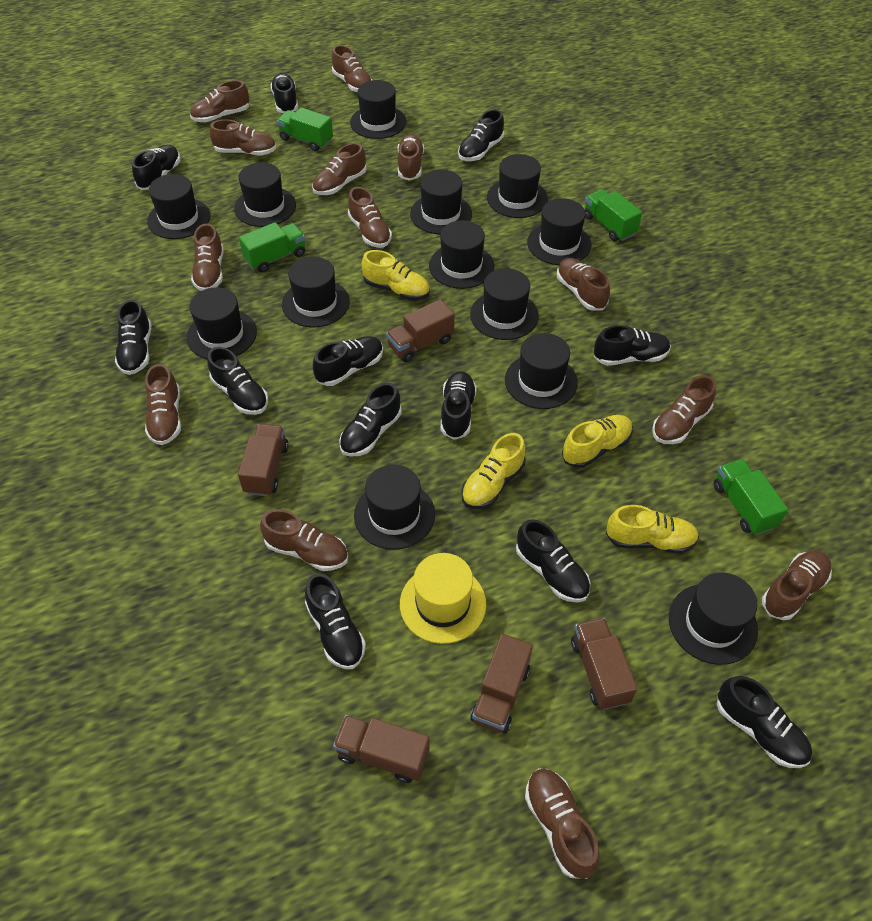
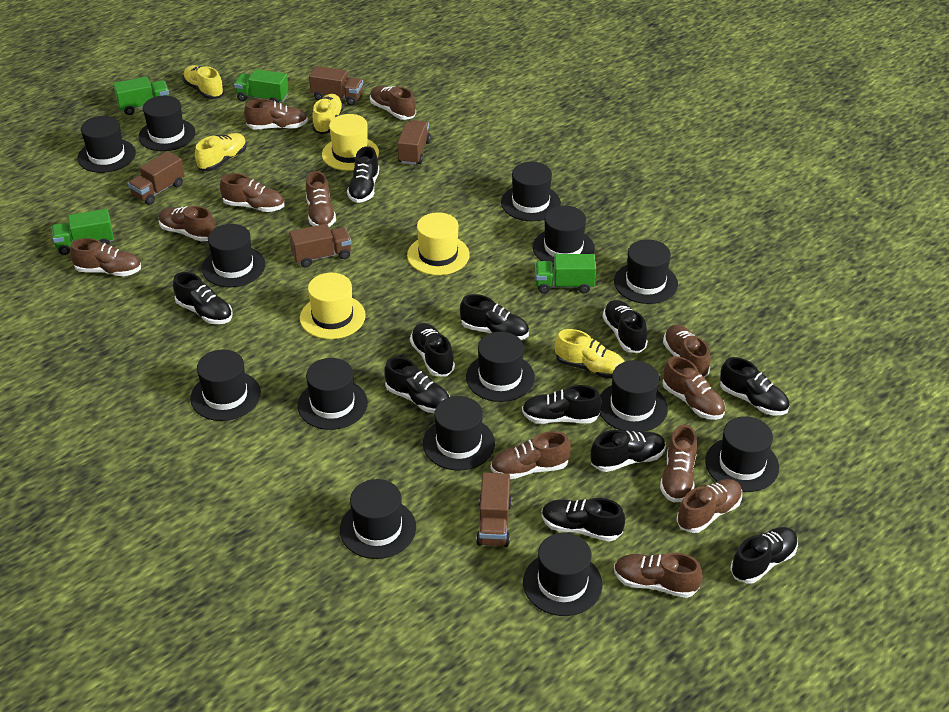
black hat: [147,174,210,239] [186,287,257,359] [234,162,296,227] [282,257,350,328] [350,80,406,139] [354,465,435,550] [410,169,472,234] [429,220,494,289] [470,268,539,340] [487,154,548,218] [505,333,578,409] [527,198,591,265] [669,572,758,665] = 13 -> [77,116,136,173] [138,95,195,151] [190,349,261,421] [202,224,265,287] [297,358,368,430] [340,479,416,559] [423,396,495,470] [466,332,535,402] [501,162,561,221] [523,533,603,616] [533,205,595,267] [600,360,668,433] [614,239,678,304] [705,416,779,492] = 14
black shoe: [115,299,152,375] [132,145,181,190] [207,347,268,415] [270,73,298,113] [305,573,366,669] [313,336,383,386] [339,383,402,457] [441,371,477,440] [458,109,504,161] [516,519,590,602] [594,325,671,366] [717,676,812,768] = 12 -> [173,272,233,324] [347,146,379,203] [384,357,450,413] [410,323,455,377] [460,294,529,340] [522,385,602,424] [542,498,625,542] [591,430,666,472] [603,300,648,353] [720,357,790,416] [730,527,798,584] = 11
brown shoe: [145,364,181,445] [190,80,249,122] [191,224,224,291] [210,119,276,156] [260,509,348,571] [312,143,367,195] [332,45,372,92] [348,187,392,248] [398,134,424,181] [525,769,600,879] [557,258,610,311] [652,375,716,444] [762,550,832,620] = 13 -> [70,238,141,276] [159,206,216,242] [220,173,284,212] [244,99,308,129] [306,171,336,227] [370,86,416,120] [491,431,571,479] [614,553,703,598] [660,425,697,503] [662,356,725,420] [663,325,710,378] [676,479,742,533] = 12
yellow hat: [400,553,486,644] = 1 -> [300,273,366,339] [322,114,379,171] [407,212,470,275] = 3

